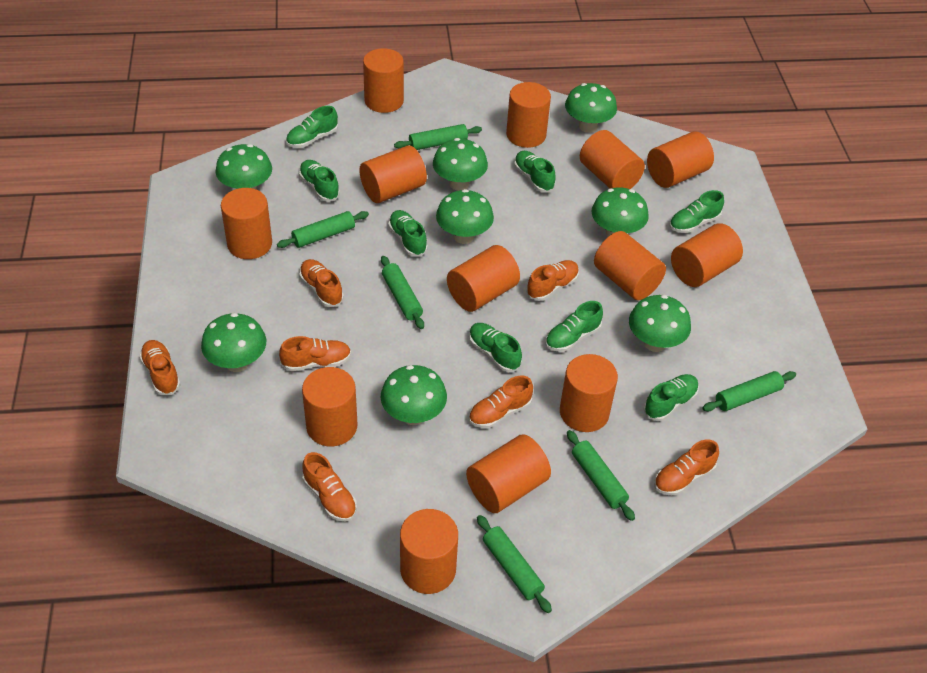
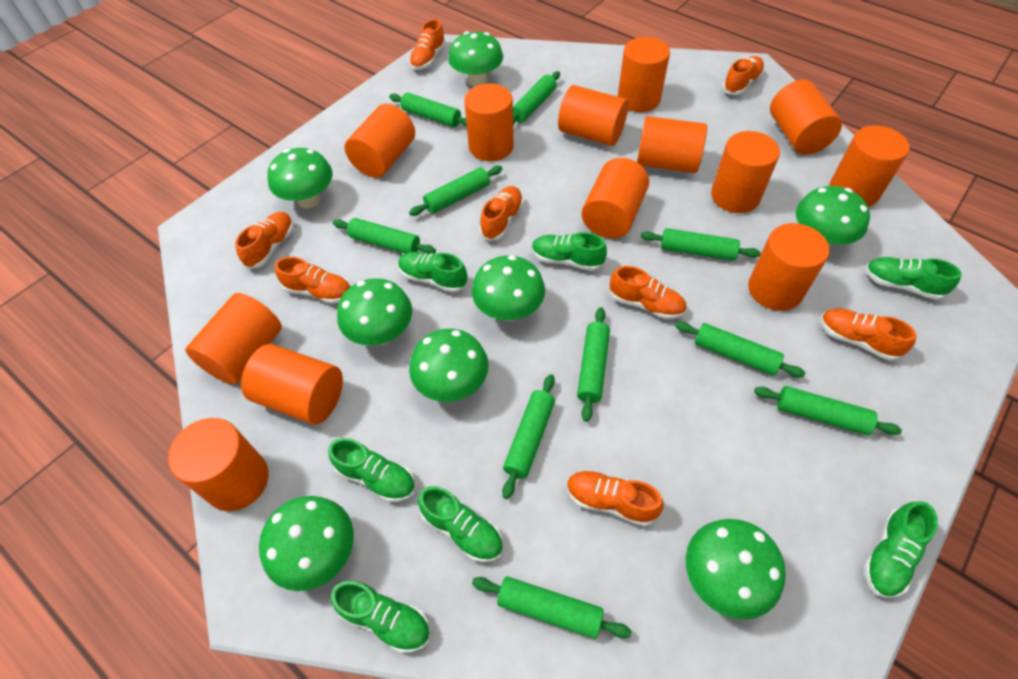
green rolling pin: [277,211,369,248] [381,256,424,329] [394,124,482,150] [477,515,552,613] [567,430,635,521] [703,371,796,411] = 6 -> [333,218,436,254] [389,92,467,127] [409,166,502,216] [472,576,631,639] [502,374,555,499] [513,71,560,125] [577,307,610,422] [641,228,761,261] [675,321,805,377] [754,386,902,435] = 10
green shoe: [286,106,338,148] [299,160,340,202] [388,210,428,257] [469,323,522,372] [514,151,555,192] [545,301,603,352] [643,374,699,421] [669,190,724,233] = 8 -> [328,438,416,502] [331,581,431,653] [398,252,467,293] [418,486,503,563] [532,232,607,271] [864,501,938,598] [865,257,962,300] = 7
orange shoe: [139,340,181,395] [279,336,351,371] [299,259,344,307] [302,452,357,522] [469,376,533,428] [526,260,579,301] [654,440,719,495] = 7 -> [235,212,294,269] [275,256,350,304] [409,19,446,70] [480,186,524,241] [567,470,664,527] [609,266,687,319] [722,56,764,95] [821,309,916,361] = 8

